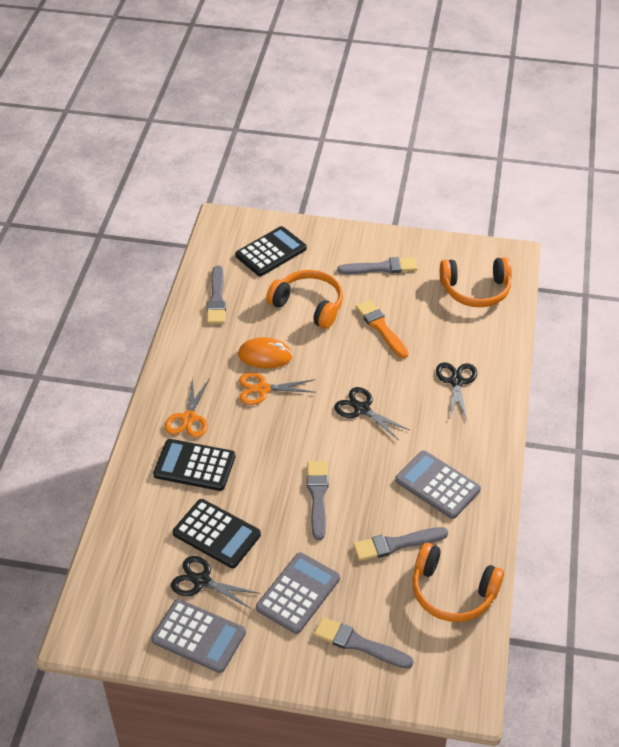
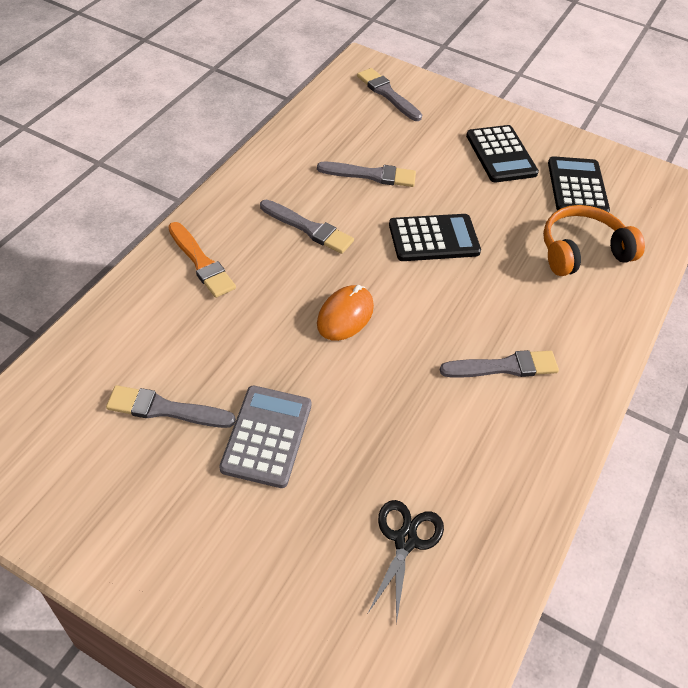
black scissors: [171,556,260,609] [334,387,410,440] [436,362,477,420] = 3 -> [368,500,444,624] = 1
grey calculator: [151,599,246,673] [256,552,340,634] [395,450,481,519] = 3 -> [219,386,312,488] = 1
orange headphones: [266,270,343,329] [412,543,504,622] [440,257,512,307] = 3 -> [543,205,645,276] = 1
orange scissors: [165,377,210,438] [239,373,316,405] = 2 -> none = 0

